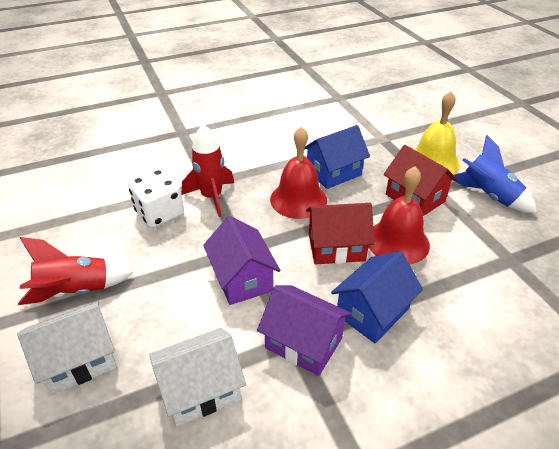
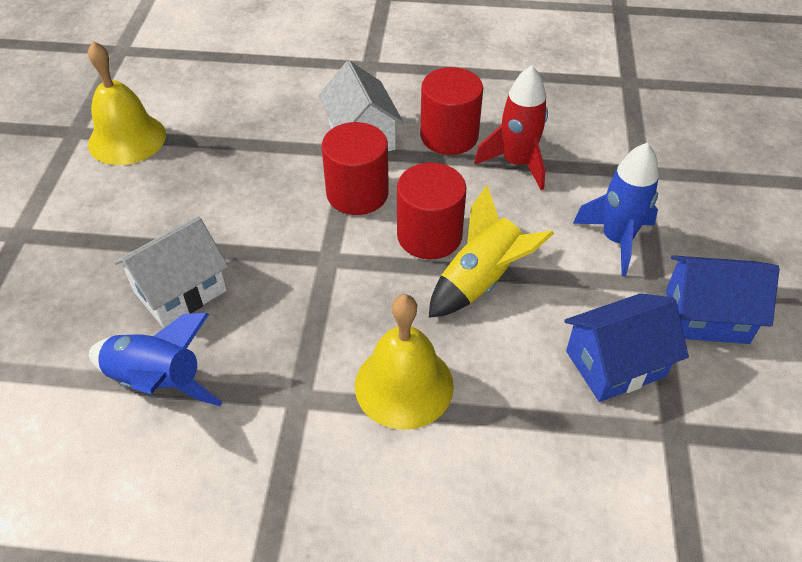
blue rocket: [454,135,537,213] = 1 -> [89,313,223,406] [573,143,659,276] = 2
purple house: [203,216,280,305] [257,285,352,376] = 2 -> none = 0
red bell: [270,126,327,219] [368,166,430,264] = 2 -> none = 0
red cylinder: none = 0 -> [322,122,389,215] [397,163,467,259] [420,67,483,155] = 3
red house: [306,203,375,265] [384,145,457,216] = 2 -> none = 0
red rocket: [18,237,132,305] [182,124,234,217] = 2 -> [474,65,548,190] = 1
white dice: [128,168,184,228] = 1 -> none = 0
yellow bell: [414,91,460,175] = 1 -> [88,41,166,165] [355,294,454,430] = 2
yellow rocket: none = 0 -> [429,185,554,318] = 1

